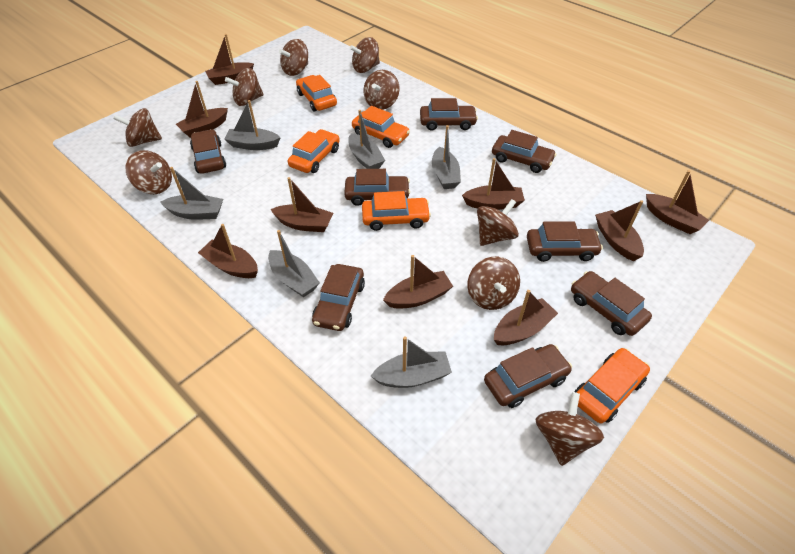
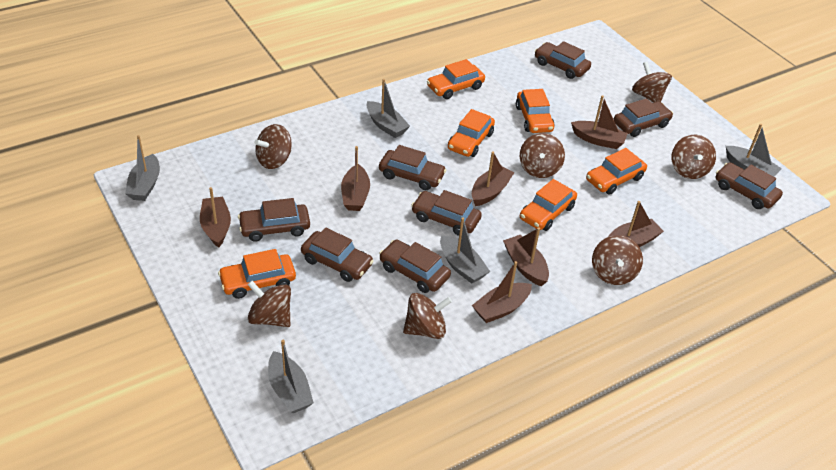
brown boat: [176,81,228,138] [198,224,258,278] [205,34,254,85] [270,177,333,232] [383,255,453,309] [462,158,525,210] [494,290,558,345] [595,200,644,261] [646,170,709,234] = 9 -> [200,187,231,248] [341,146,370,211] [472,151,515,206] [472,261,532,323] [503,227,549,286] [571,95,628,149] [608,201,664,247] = 7
brown spinning top: [113,108,162,147] [125,150,172,194] [225,68,264,106] [279,39,308,76] [350,37,380,73] [363,70,400,110] [467,257,520,310] [477,199,519,246] [536,392,604,466] = 9 -> [248,281,291,327] [254,124,292,169] [403,293,452,339] [519,133,565,178] [592,235,643,285] [632,62,672,103] [671,135,716,179] = 7
grey boat: [160,167,223,220] [224,100,281,150] [268,230,320,297] [348,110,385,169] [371,336,452,388] [432,125,461,189] = 6 -> [125,135,160,201] [268,340,314,413] [366,79,410,138] [440,217,490,284] [726,124,782,177] = 5
orange car: [288,129,340,173] [296,75,337,112] [352,106,410,148] [362,191,431,231] [575,348,650,423] = 5 -> [218,249,296,299] [427,59,485,99] [448,109,495,157] [516,89,555,133] [520,179,577,231] [586,148,647,195] = 6

